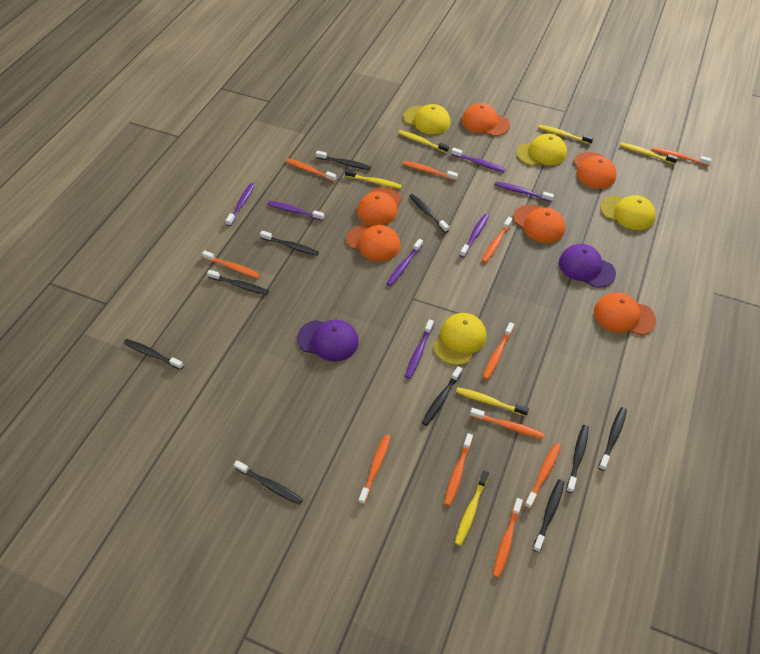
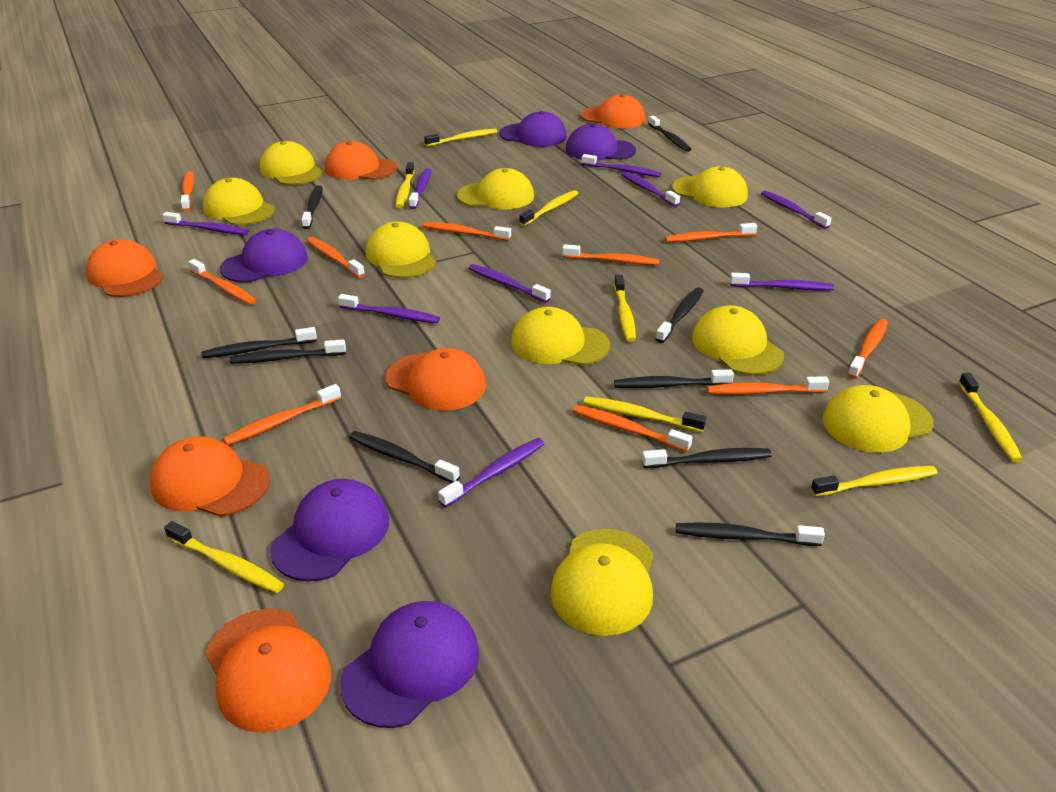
black toothbrush: [123,339,184,370] [207,270,269,295] [234,460,303,505] [260,231,319,256] [316,151,371,170] [409,194,449,233] [422,366,462,426] [533,479,564,552] [566,425,589,493] [598,407,627,471] = 10 -> [201,327,317,358] [230,339,346,364] [301,185,323,229] [349,431,460,483] [614,369,734,388] [642,448,772,468] [648,116,692,152] [656,287,703,343] [676,522,825,546] = 9
orange toothbrush: [202,250,260,278] [286,159,337,182] [359,434,391,505] [403,161,458,181] [444,433,473,506] [470,408,544,439] [481,217,512,263] [483,322,514,380] [493,498,523,578] [524,443,561,509] [651,147,712,166] = 11 -> [181,171,194,211] [188,259,256,305] [223,384,341,445] [307,237,365,278] [422,222,511,241] [562,244,660,265] [573,405,692,452] [665,223,757,242] [707,376,829,395] [847,319,888,379] = 10
purple cap: [297,319,359,362] [559,244,616,288] = 2 -> [220,229,308,283] [270,479,389,582] [340,601,479,728] [499,111,567,147] [566,124,636,160] = 5
purple toothbrush: [226,183,255,226] [268,201,324,221] [386,239,423,286] [405,319,434,379] [451,148,505,173] [460,214,489,257] [495,181,554,202] = 7 -> [163,212,249,235] [338,294,440,323] [409,168,431,209] [438,438,544,508] [469,264,551,303] [582,154,661,177] [621,171,680,207] [730,273,834,290] [761,190,832,229] = 9
yellow cap: [403,104,451,134] [433,313,486,365] [516,134,567,166] [600,195,656,230] = 4 -> [203,178,275,225] [260,141,323,185] [366,221,436,278] [457,168,534,209] [511,307,610,366] [550,529,653,636] [672,166,748,208] [692,305,784,375] [823,385,933,453] = 9
yellow toothbrush: [345,169,402,189] [398,130,449,153] [455,470,489,546] [456,387,529,416] [538,125,594,144] [620,142,678,164] = 6 -> [164,521,284,593] [396,162,415,208] [425,129,497,146] [519,190,578,226] [583,396,706,432] [614,275,636,342] [811,466,937,497] [958,373,1023,462] = 8

